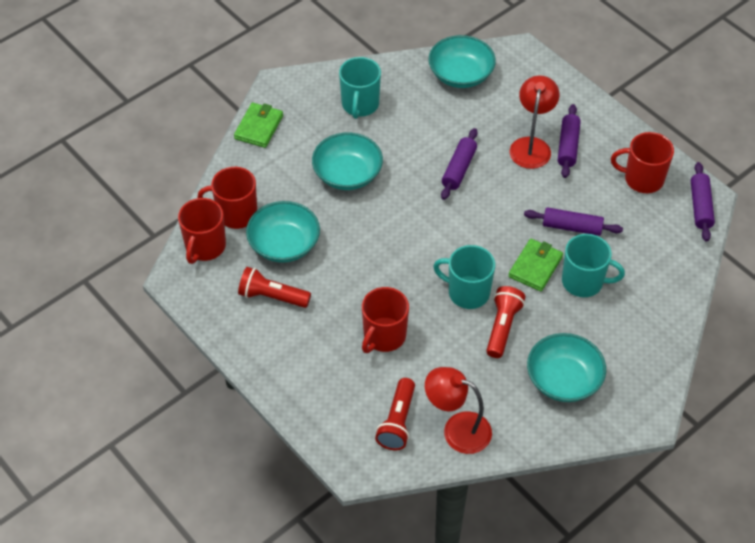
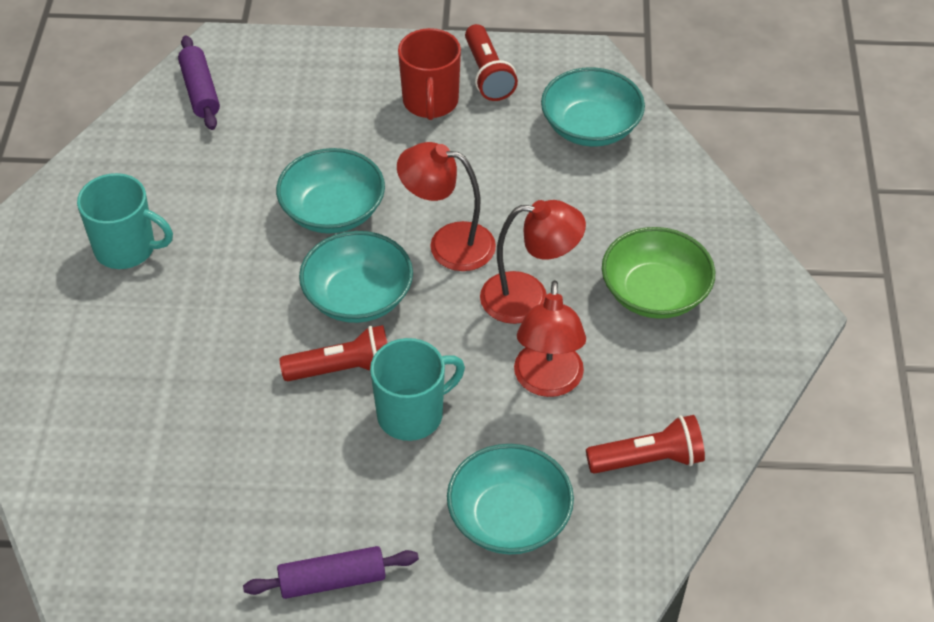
green bowl: none = 0 -> [602,227,715,319] = 1
green wallet: [234,103,283,148] [508,239,563,291] = 2 -> none = 0
purple rolling pin: [441,128,478,200] [524,207,623,236] [558,104,581,178] [691,162,715,242] = 4 -> [178,35,220,130] [243,546,419,599] = 2
red lamp: [425,367,492,454] [510,75,560,169] = 2 -> [397,142,496,271] [480,200,586,324] [514,280,586,397] = 3
red mug: [178,198,226,264] [197,167,257,229] [362,287,409,353] [611,132,674,193] = 4 -> [398,28,461,120] = 1
turquoise mug: [339,57,381,119] [433,245,495,309] [562,234,625,297] = 3 -> [77,173,173,269] [370,338,465,441] = 2

